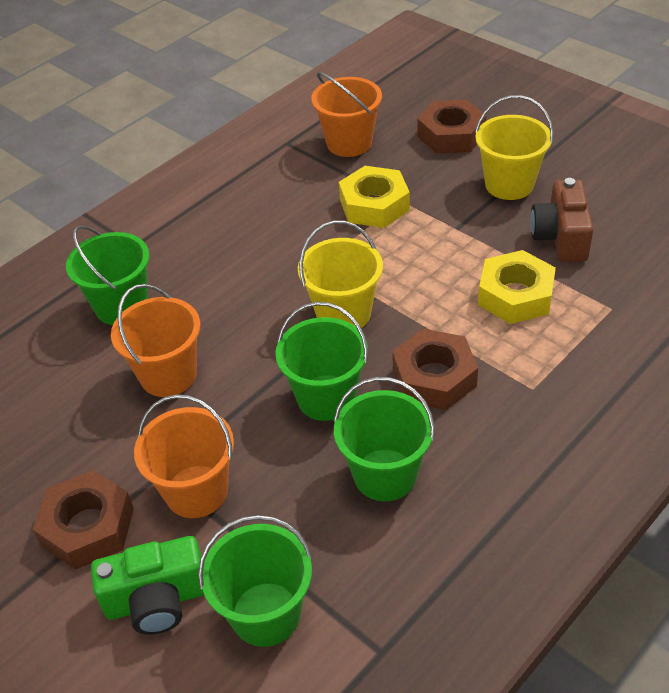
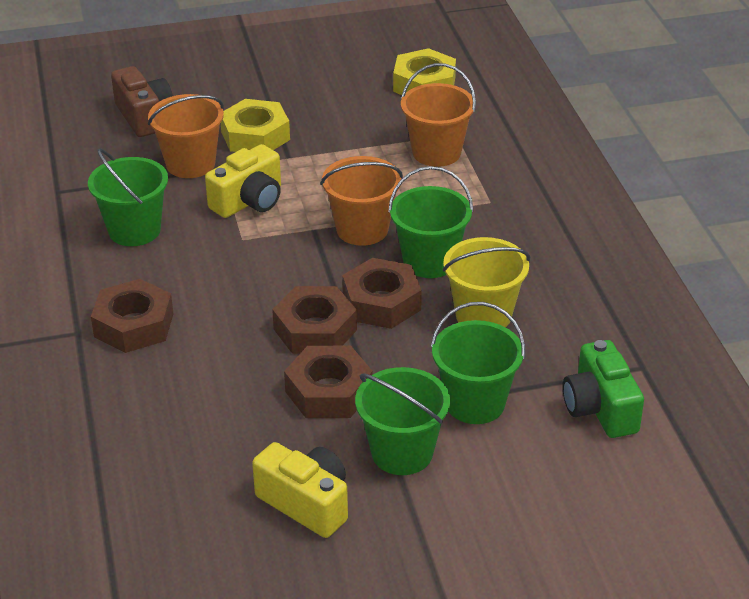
brown nut: [33,470,134,570] [392,329,478,410] [418,99,486,154] = 3 -> [91,279,173,353] [272,286,357,354] [284,346,373,418] [342,258,422,329] = 4
yellow bucket: [298,221,383,328] [475,95,554,200] = 2 -> [442,237,530,327] = 1
yellow camera: none = 0 -> [205,144,281,218] [252,442,348,538] = 2

